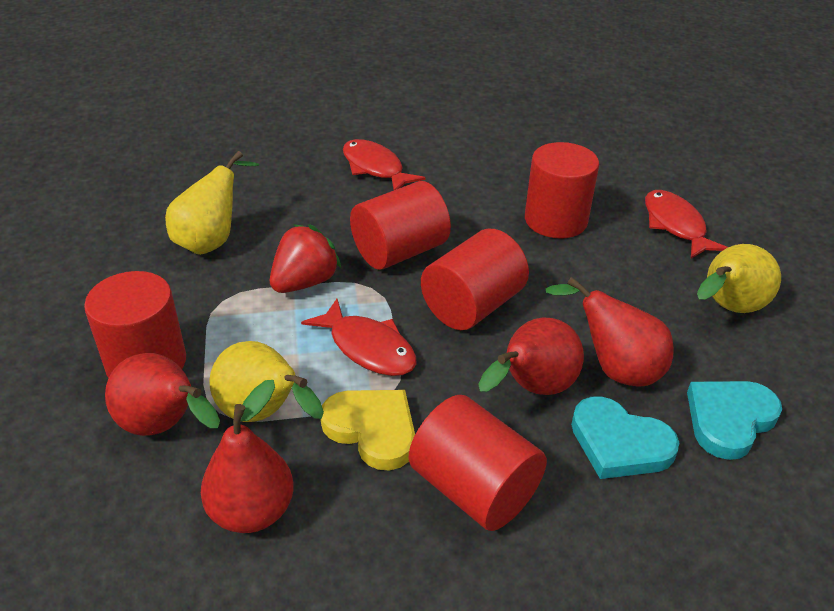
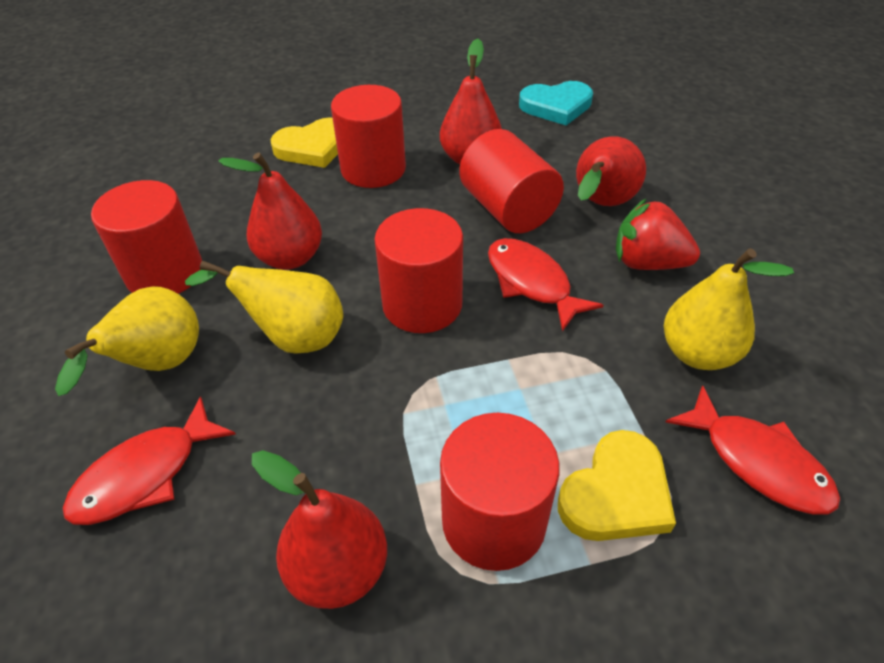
turquoise heart: [571,396,679,479] [687,381,782,460] = 2 -> [519,81,593,125] = 1
yellow heart: [321,390,415,471] = 1 -> [270,117,338,168] [558,430,676,541] = 2

